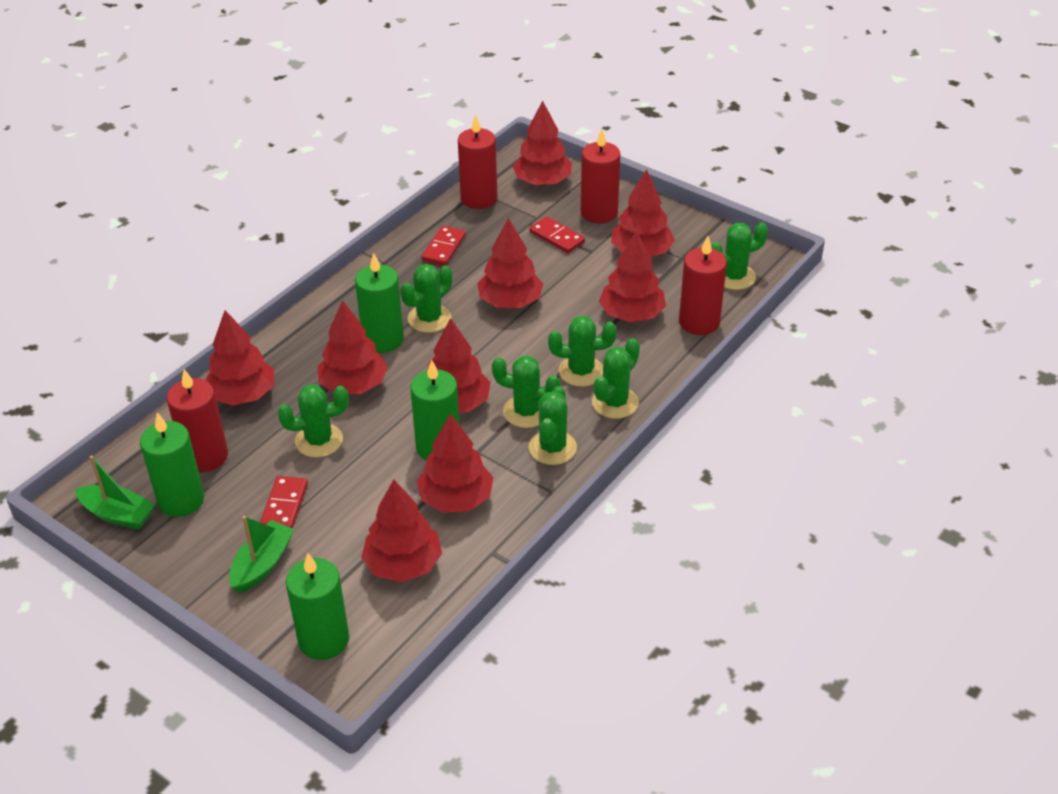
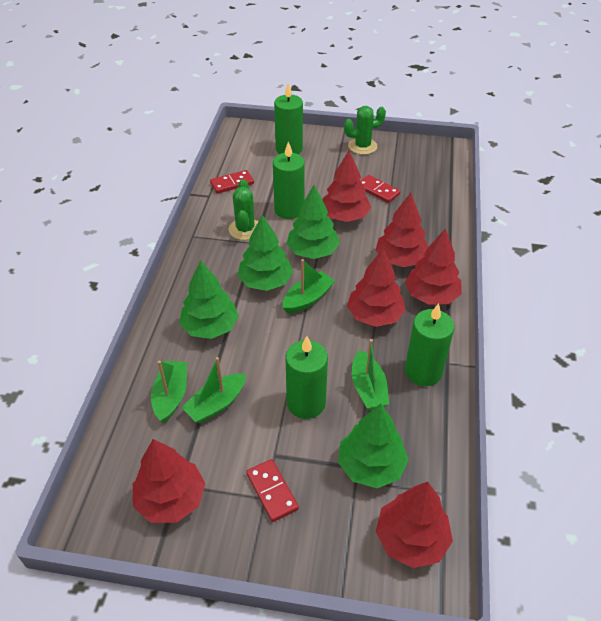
green boat: [75,455,155,530] [229,516,294,593] = 2 -> [151,361,187,423] [181,357,246,424] [283,259,335,314] [351,339,389,410] = 4
green cactus: [278,384,349,458] [401,264,452,333] [492,356,561,428] [529,386,577,465] [548,316,617,387] [592,338,640,419] [711,222,768,290] = 7 -> [229,179,258,240] [344,106,386,155] = 2
green tree: none = 0 -> [179,260,239,339] [237,215,293,291] [286,185,340,259] [338,403,409,488] = 4
red candle: [167,369,228,472] [458,114,497,209] [581,129,620,223] [679,236,727,335] = 4 -> none = 0
red tree: [205,310,274,405] [317,300,388,394] [361,480,442,582] [417,413,494,513] [428,318,491,413] [477,218,543,308] [513,100,572,186] [599,230,666,322] [611,169,675,257] = 9 -> [133,439,205,523] [323,150,371,222] [347,249,406,327] [376,193,428,267] [376,482,453,568] [405,228,462,305] = 6

